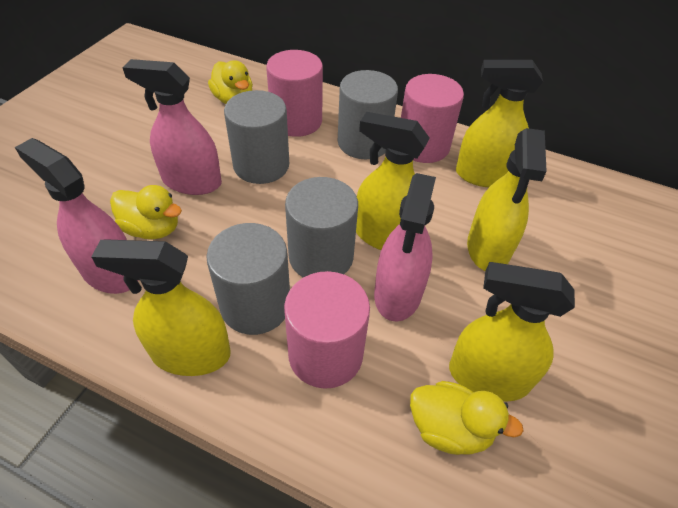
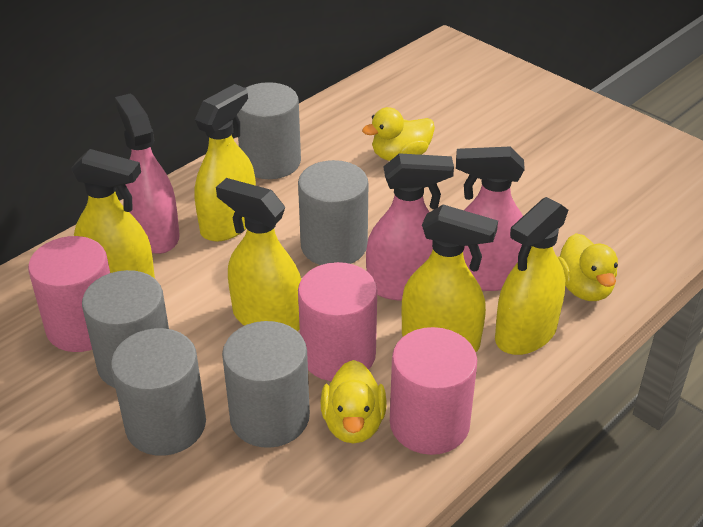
grey cylinder: [206,223,290,335] [224,90,289,184] [285,177,358,277] [338,70,398,159] = 4 -> [82,270,169,388] [111,328,206,456] [222,321,310,448] [237,82,301,179] [298,160,368,265] = 5

